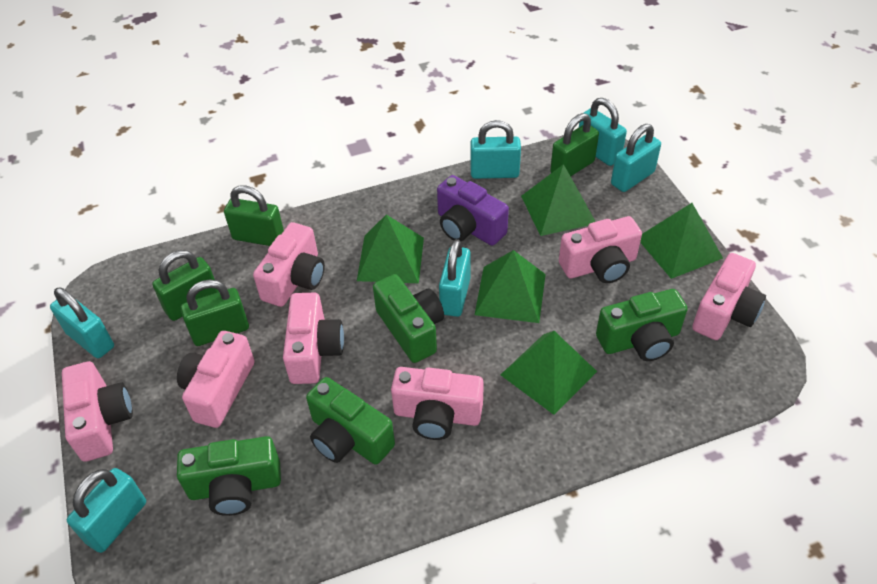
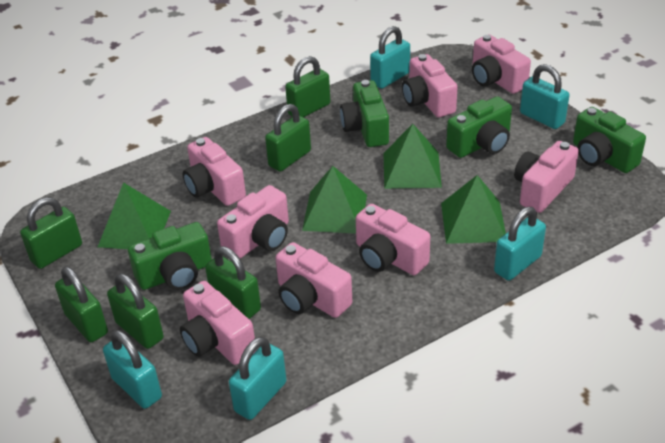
green padlock: [152,250,219,321] [181,279,249,346] [224,186,284,246] [550,113,599,176] = 4 -> [20,197,82,269] [55,266,108,342] [107,274,164,349] [205,246,261,319] [265,104,311,172] [285,56,330,117] = 6
green pyramid: [357,215,424,283] [475,250,546,323] [500,331,597,415] [521,164,596,236] [640,203,723,279] = 5 -> [98,183,171,249] [302,166,367,234] [383,124,442,189] [441,175,506,244] = 4
pink camera: [62,361,133,462] [177,331,255,428] [253,222,325,307] [283,293,344,384] [391,367,484,440] [559,216,642,283] [692,253,766,340] = 7 -> [180,281,256,365] [183,137,246,206] [217,185,289,259] [276,242,352,318] [356,204,430,275] [402,54,458,118] [472,35,531,94] [514,141,579,213] = 8
purple camera: [437,175,509,246] = 1 -> none = 0
turquoise padlock: [50,288,114,358] [67,468,146,553] [439,239,471,317] [471,120,521,179] [579,98,627,166] [611,124,661,192] = 6 -> [103,330,162,409] [229,337,286,420] [370,26,410,89] [494,207,546,281] [520,64,569,129] = 5

